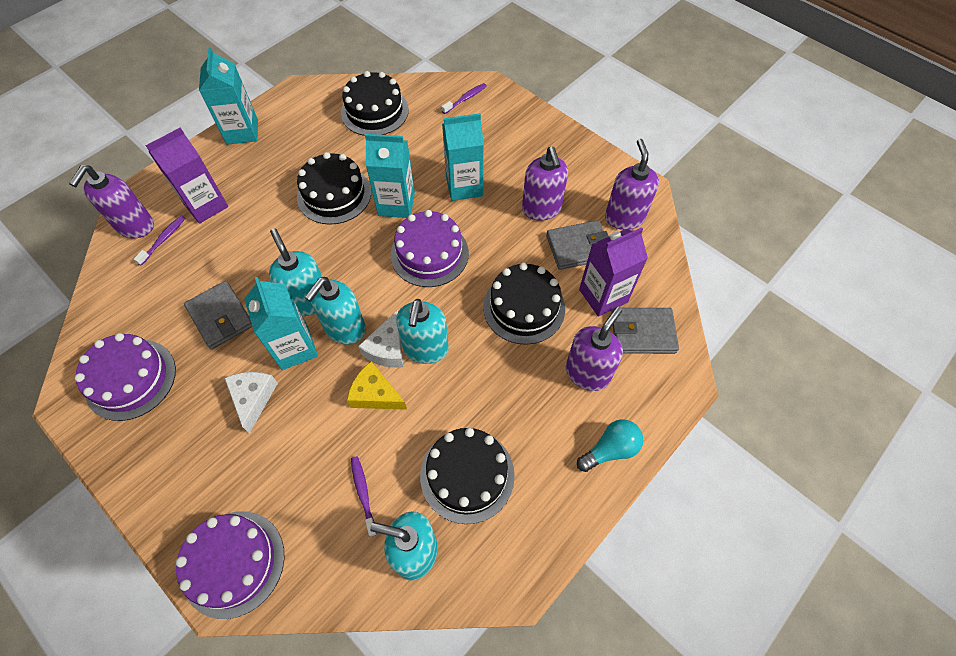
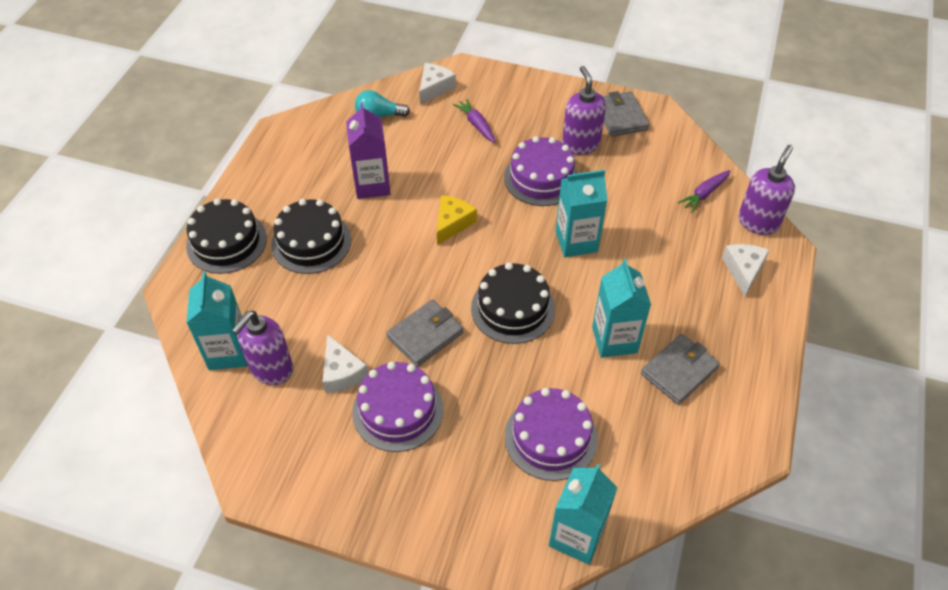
black cake: [297,152,371,225] [341,71,409,136] [420,428,515,524] [483,263,565,345] = 4 -> [186,199,267,274] [271,199,351,274] [471,262,555,344] = 3
purple carrot: none = 0 -> [453,98,496,143] [678,170,731,213] = 2
purple carton: [145,128,228,224] [579,227,648,317] = 2 -> [346,103,390,199] = 1
purple soap dispenser: [69,165,154,239] [522,147,568,221] [566,306,623,391] [605,139,659,230] = 4 -> [232,311,293,385] [562,66,606,155] [738,145,795,235] = 3
purple toothbrush: [134,215,185,266] [351,456,377,537] [442,83,487,114] = 3 -> none = 0
turquoise soap dispenser: [269,228,322,316] [305,277,366,345] [370,511,438,581] [396,299,449,364] = 4 -> none = 0
white cheese: [224,372,278,434] [358,310,403,368] = 2 -> [322,334,369,393] [419,63,456,105] [722,244,769,296] = 3

